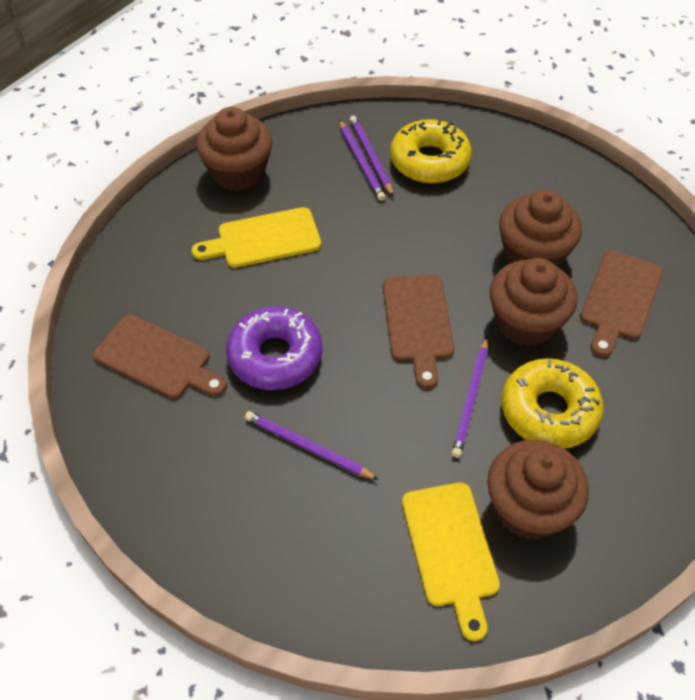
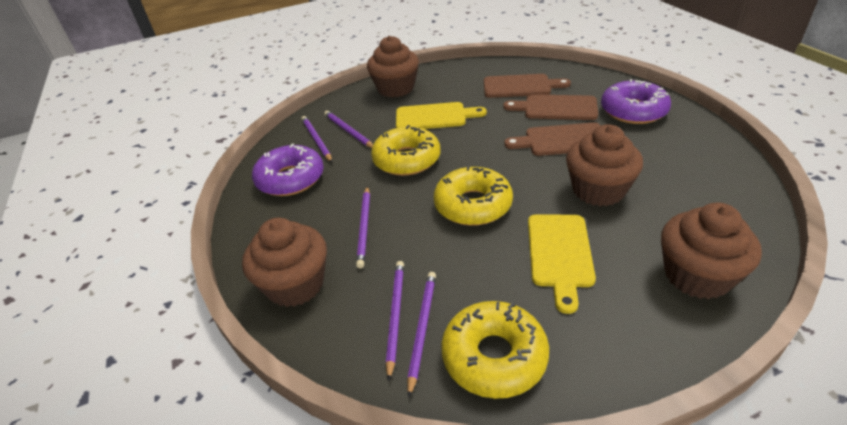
purple donut: [226,306,322,390] = 1 -> [252,144,324,196] [601,79,671,124] = 2
purple pencil: [245,411,379,480] [339,120,385,201] [350,115,394,197] [452,337,488,458] = 4 -> [302,116,332,162] [324,111,373,148] [356,186,370,269] [386,261,404,381] [407,272,436,398] = 5
yellow donut: [390,119,472,183] [501,358,604,449] = 2 -> [371,125,440,176] [434,166,513,226] [441,301,549,399] = 3

